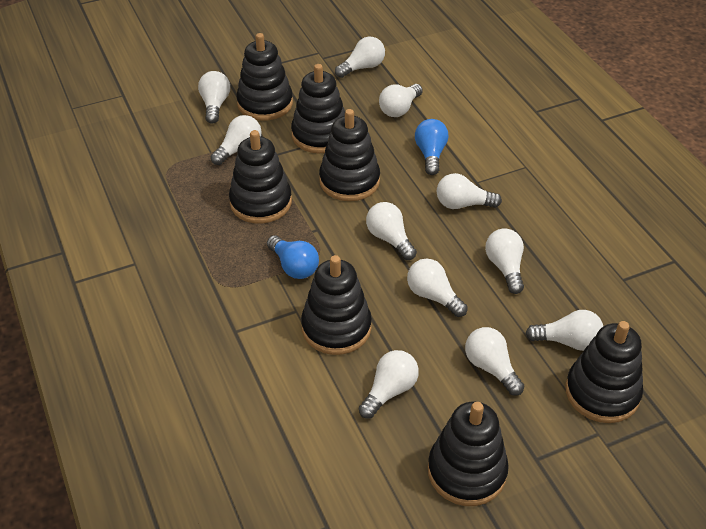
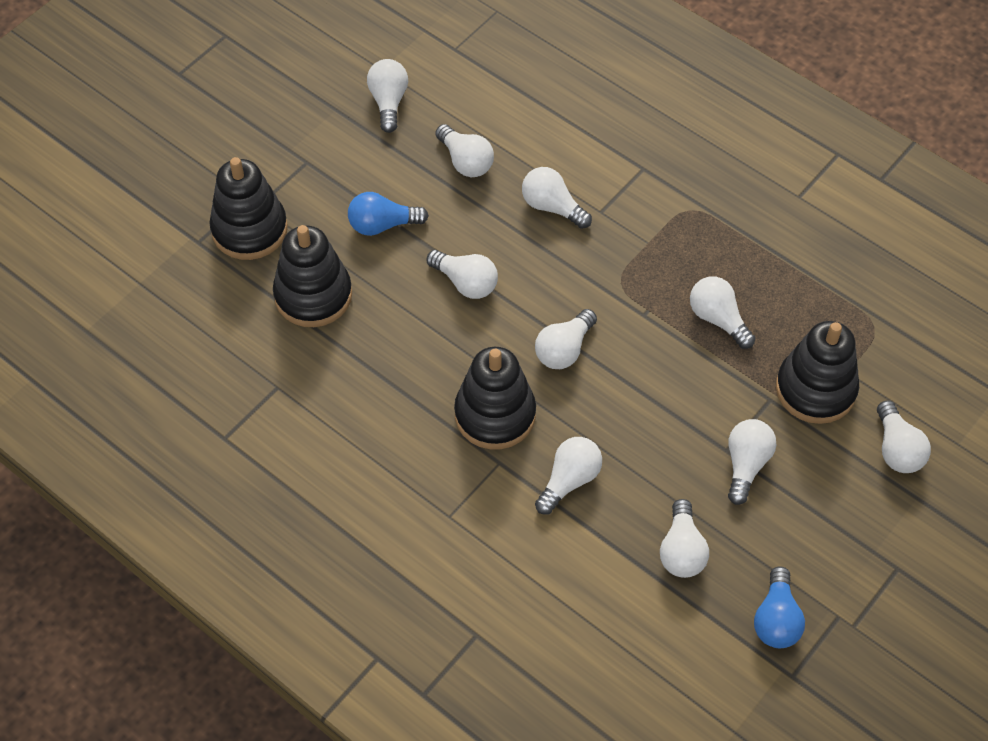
black stacking toy: [229,130,292,223] [236,33,293,121] [291,64,345,153] [301,255,372,355] [319,109,380,201] [428,402,509,506] [565,321,643,423] = 7 -> [209,157,288,260] [273,225,352,327] [454,347,536,449] [776,321,859,424] = 4
white light bulb: [198,71,230,124] [211,115,262,165] [335,37,385,78] [359,350,419,418] [366,202,417,260] [379,84,423,117] [407,259,468,317] [437,173,502,209] [465,327,524,396] [485,228,524,294] [525,310,603,351] = 11 -> [367,59,408,133] [427,250,498,299] [435,124,494,177] [522,167,592,229] [535,309,597,369] [535,437,602,515] [660,499,709,578] [690,276,755,349] [728,419,776,505] [877,400,931,473] = 10

